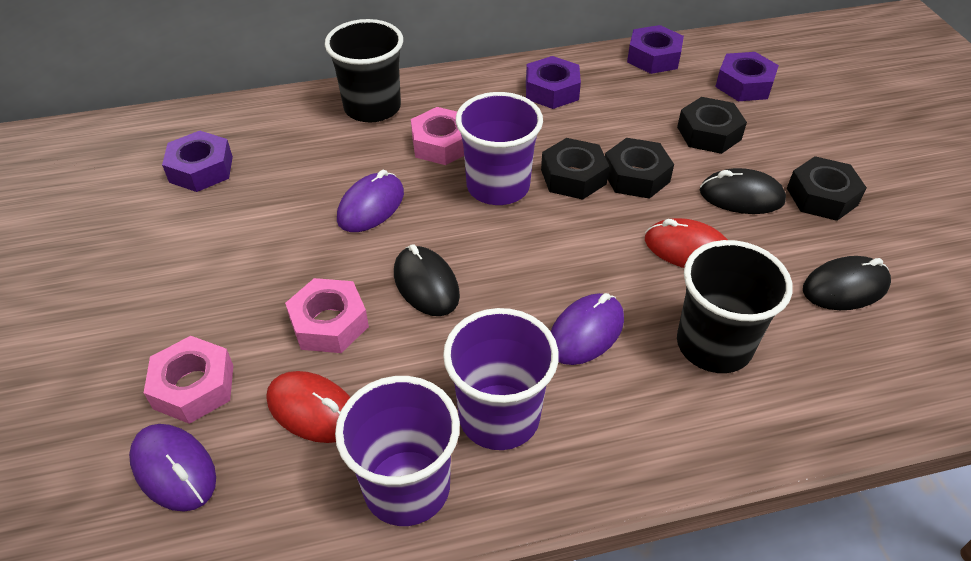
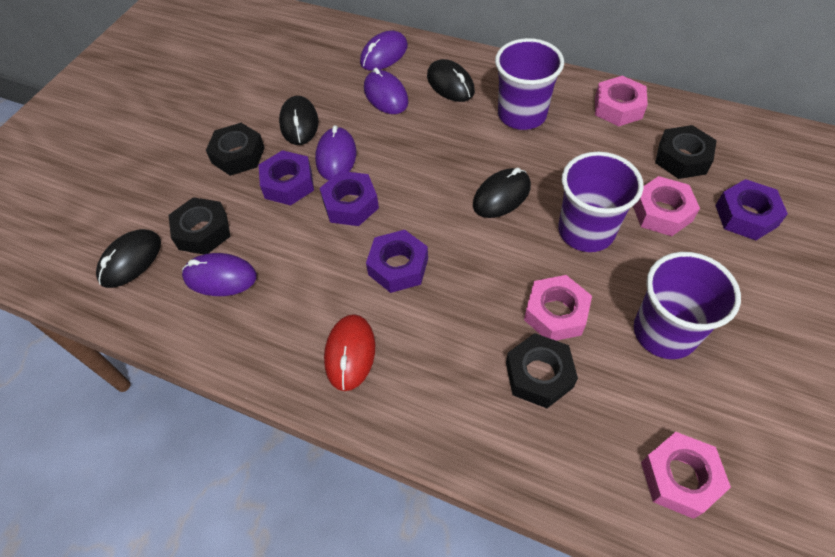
black cup: [325,19,403,122] [677,240,793,373] = 2 -> none = 0
black mouse: [394,244,460,316] [700,168,786,214] [803,256,891,310] = 3 -> [96,229,161,288] [279,96,319,145] [427,59,475,102] [473,168,531,218] = 4
pink nut: [144,336,233,424] [285,278,369,353] [411,107,464,165] = 3 -> [524,275,592,341] [595,76,648,126] [633,176,700,236] [641,432,731,519] = 4
purple mouse: [129,424,216,512] [337,170,404,232] [551,293,624,365] = 3 -> [182,253,257,296] [315,125,356,180] [360,30,408,71] [364,68,409,114] = 4
red mouse: [266,371,350,443] [645,218,728,268] = 2 -> [324,314,375,391] = 1

